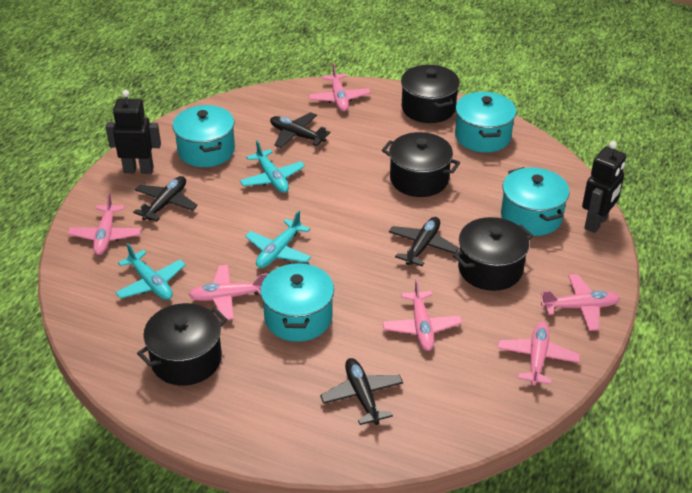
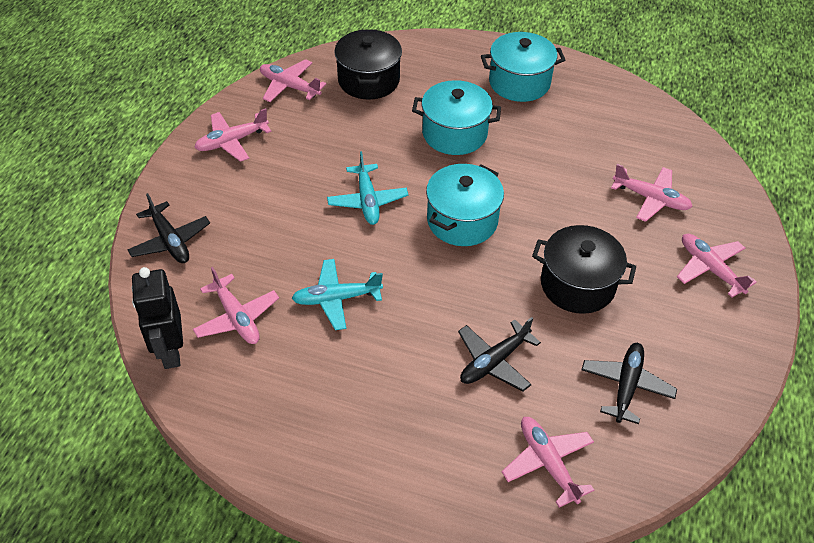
black plane: [133,176,198,221] [270,112,331,148] [320,358,403,425] [389,217,459,266] = 4 -> [127,193,210,263] [458,317,541,392] [581,343,677,424] = 3
black pot: [137,303,227,386] [382,132,460,197] [401,65,460,123] [453,217,533,291] = 4 -> [334,29,402,100] [532,225,636,314] = 2
black robot: [105,90,161,174] [582,141,626,233] = 2 -> [131,267,183,369] = 1
turquoise plane: [115,243,186,300] [240,140,305,193] [245,211,311,268] = 3 -> [292,259,383,330] [327,151,408,225] = 2
turquoise pot: [173,105,235,167] [260,262,334,342] [455,92,516,153] [501,167,569,236] = 4 -> [412,80,501,155] [426,164,504,246] [481,32,565,102] = 3

